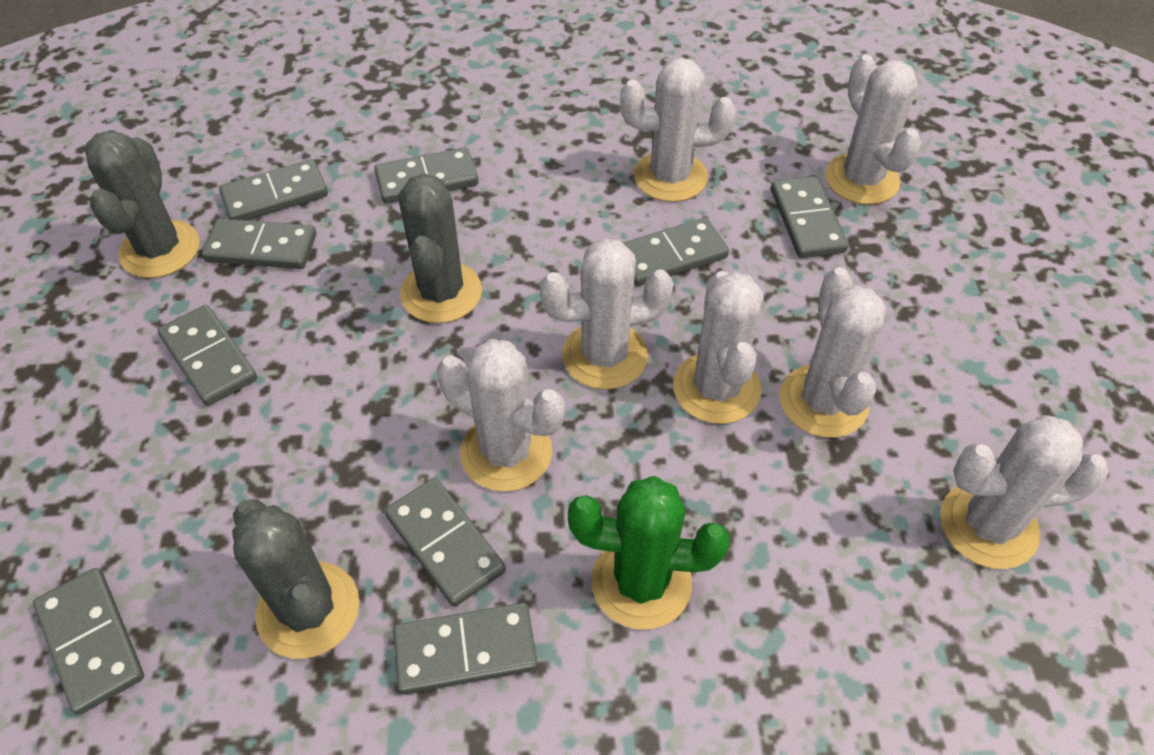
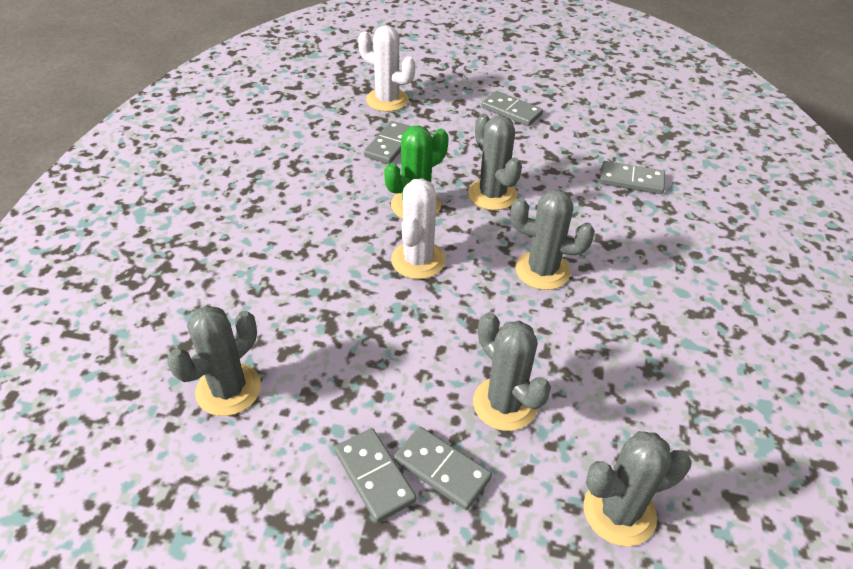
grey cactus: [85,130,200,278] [232,499,359,659] [398,174,482,323] = 3 -> [167,305,261,416] [468,114,522,210] [473,312,551,431] [510,189,595,290] [584,431,692,546] = 5
grey domino: [33,568,144,715] [158,305,257,406] [201,218,316,269] [219,159,328,220] [374,147,479,203] [384,478,506,607] [393,603,537,694] [623,217,729,286] [771,176,848,258] = 9 -> [334,428,416,523] [364,121,411,164] [394,427,492,510] [481,91,543,126] [599,161,665,194] = 5
white cactus: [437,339,565,492] [540,238,674,390] [620,57,736,202] [673,271,764,424] [780,267,886,438] [825,55,922,205] [940,415,1108,569] = 7 -> [358,25,415,112] [391,179,446,279] = 2

